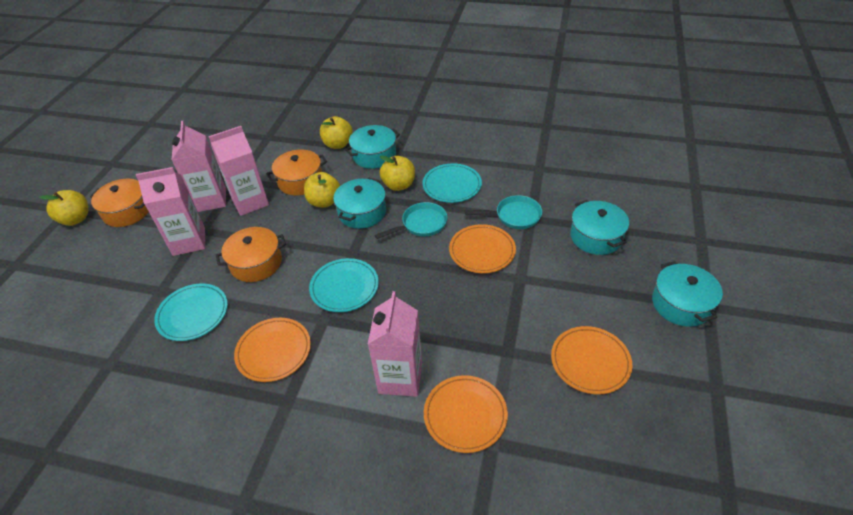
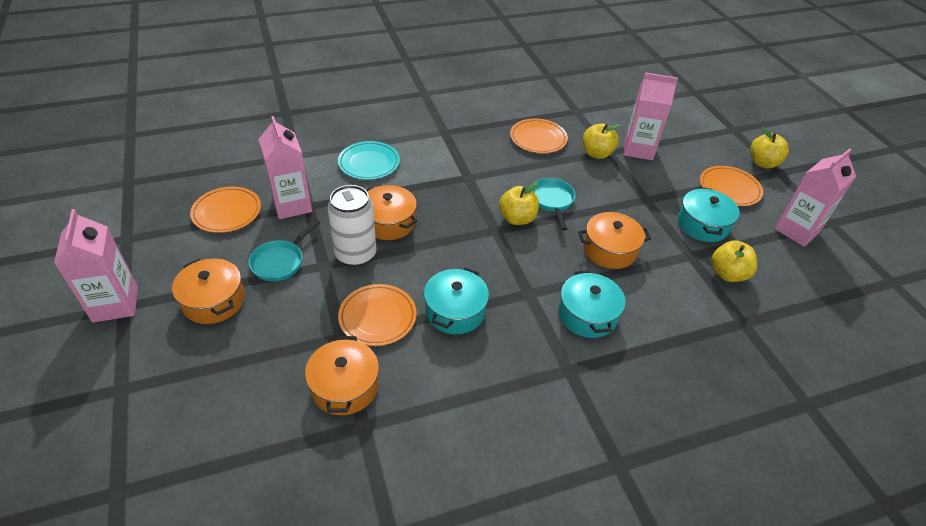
orange pot: [90,179,149,227] [216,227,286,282] [266,149,327,196] = 3 -> [172,258,245,324] [305,336,379,415] [366,185,418,240] [578,212,651,269] = 4
turquoise plate: [154,284,228,341] [309,258,379,312] [422,163,482,203] = 3 -> [338,141,400,180] = 1
turquoise pot: [333,178,386,229] [345,125,400,169] [570,200,629,255] [652,261,723,327] = 4 -> [424,267,489,334] [558,270,626,338] [678,187,740,242] = 3
white can: none = 0 -> [328,185,377,267] = 1

